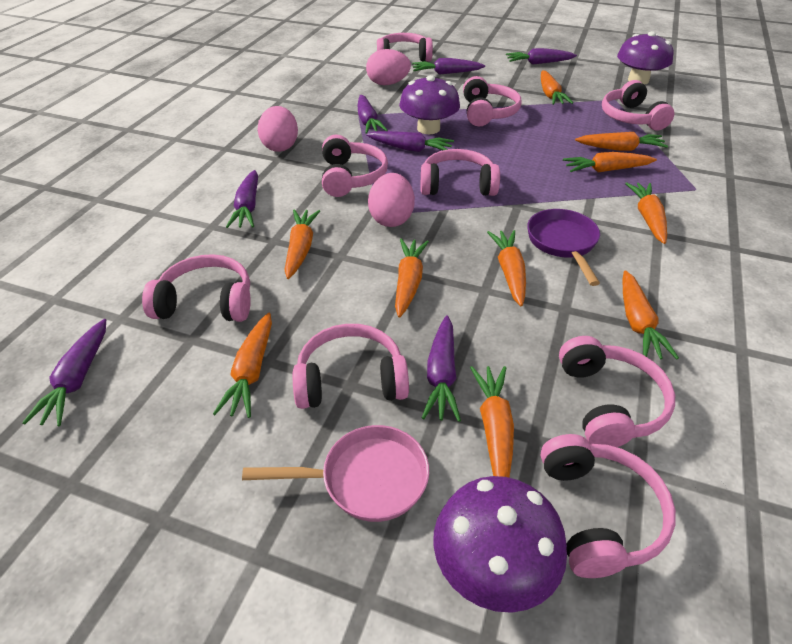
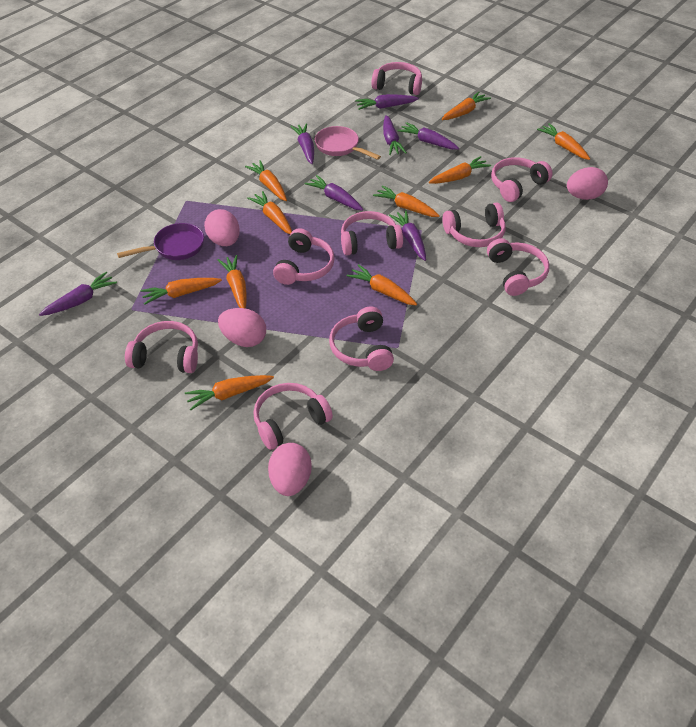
pink egg: [257,106,298,152] [366,49,411,85] [368,173,415,227] = 3 -> [204,209,240,246] [218,308,266,347] [268,443,312,496] [567,167,608,200] = 4
purple mushroom: [399,75,460,134] [433,476,567,613] [617,31,673,85] = 3 -> none = 0

